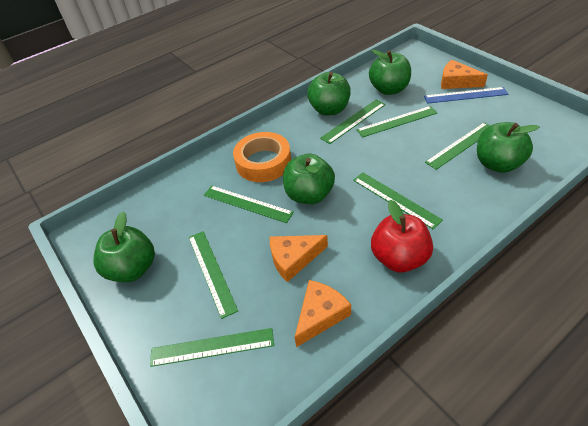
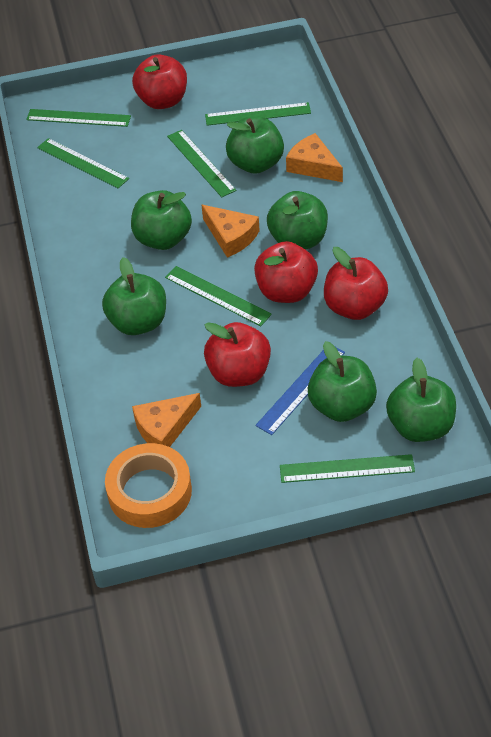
green apple: [94,212,155,282] [283,154,335,204] [307,72,351,116] [369,50,411,95] [477,122,540,173] = 5 -> [102,257,166,335] [131,190,192,250] [226,117,284,174] [267,191,328,250] [308,341,377,422] [386,358,456,442] = 6
green ruler: [150,328,274,367] [188,231,238,319] [204,186,294,223] [320,100,386,144] [353,172,443,230] [356,106,437,138] [425,122,491,170] = 7 -> [26,109,131,127] [37,138,129,188] [165,266,272,326] [167,130,236,197] [205,102,311,126] [280,454,415,483] = 6
red apple: [371,200,433,272] = 1 -> [132,54,187,109] [204,322,271,387] [254,241,318,303] [324,247,388,320] = 4

